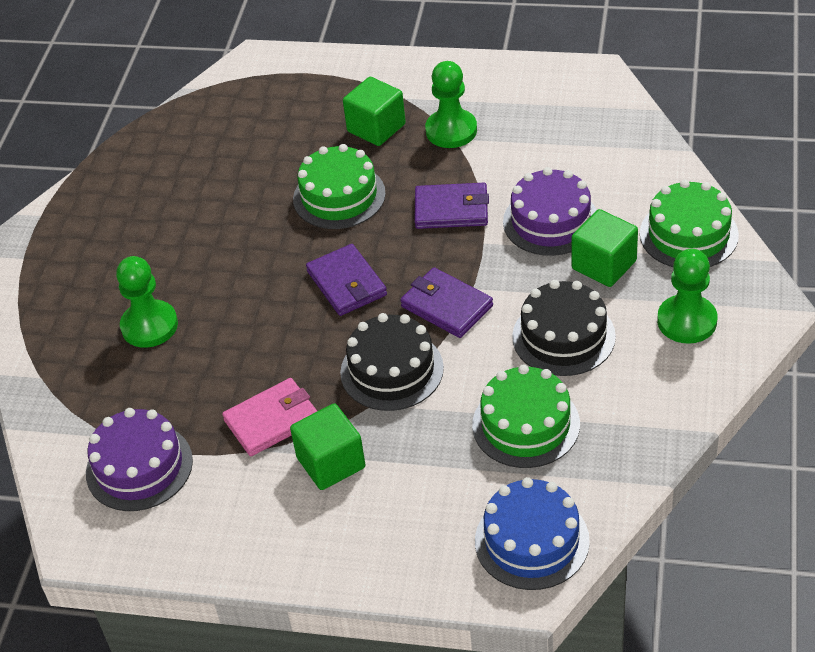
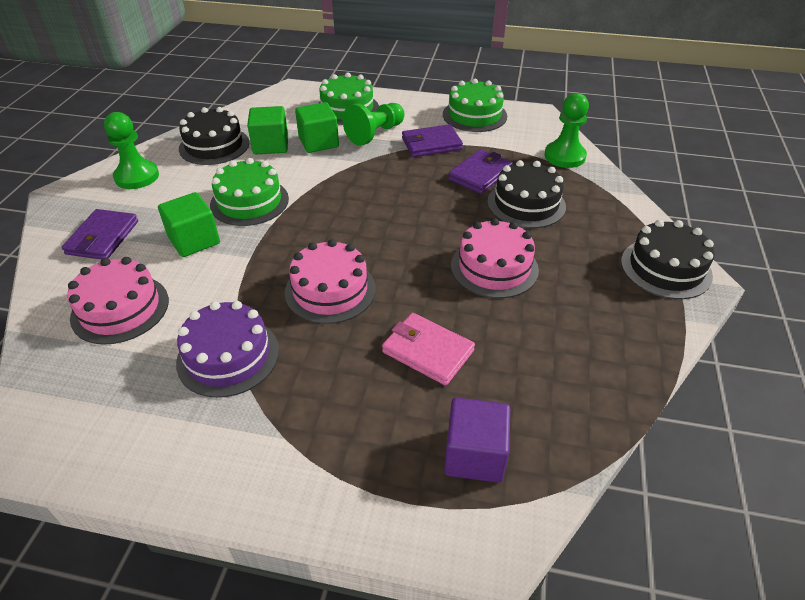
black cake: [340,313,444,411] [512,280,616,376] = 2 -> [179,107,250,165] [487,160,566,228] [621,220,715,299] = 3
blue cake: [475,477,590,590] = 1 -> none = 0
pink cake: none = 0 -> [67,257,169,345] [285,239,376,324] [451,218,539,298] = 3
purple cake: [86,408,193,511] [503,167,597,256] = 2 -> [176,301,279,398] = 1
purple cube: none = 0 -> [444,398,510,483] = 1

